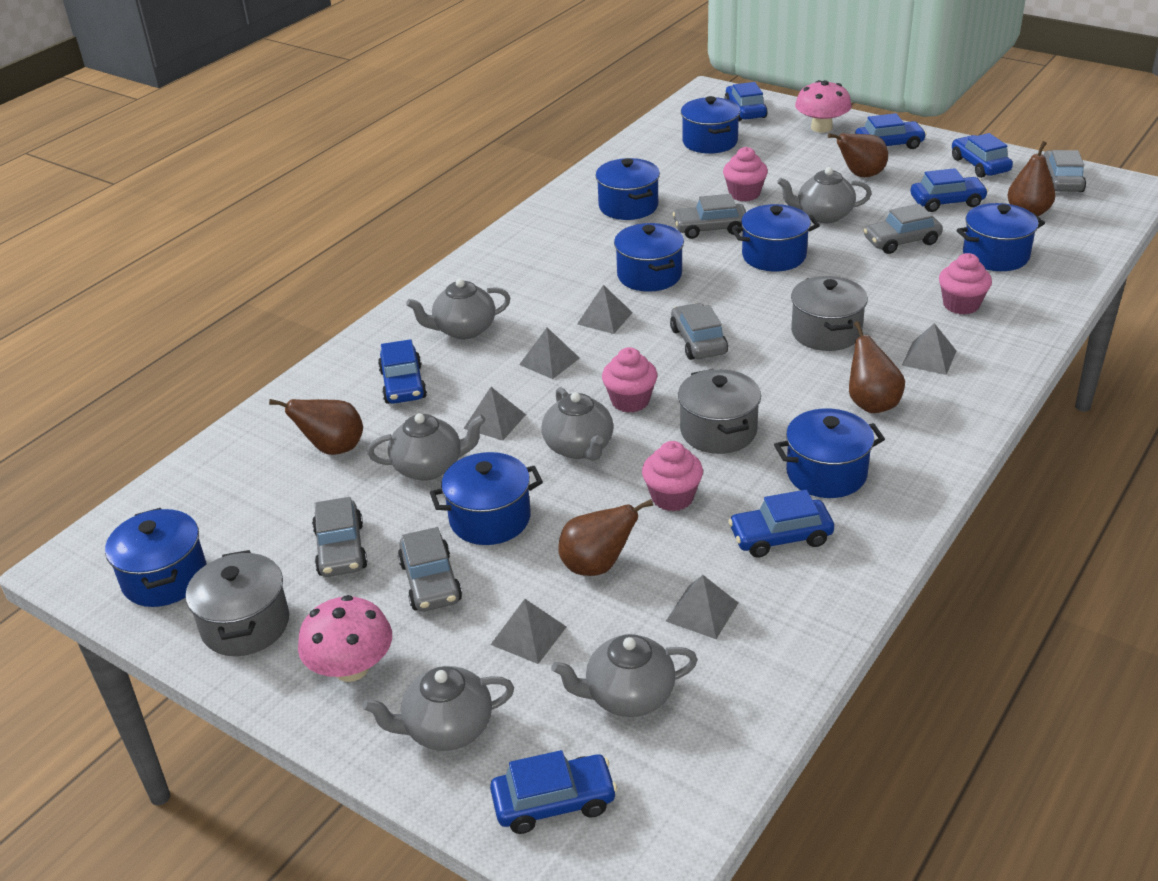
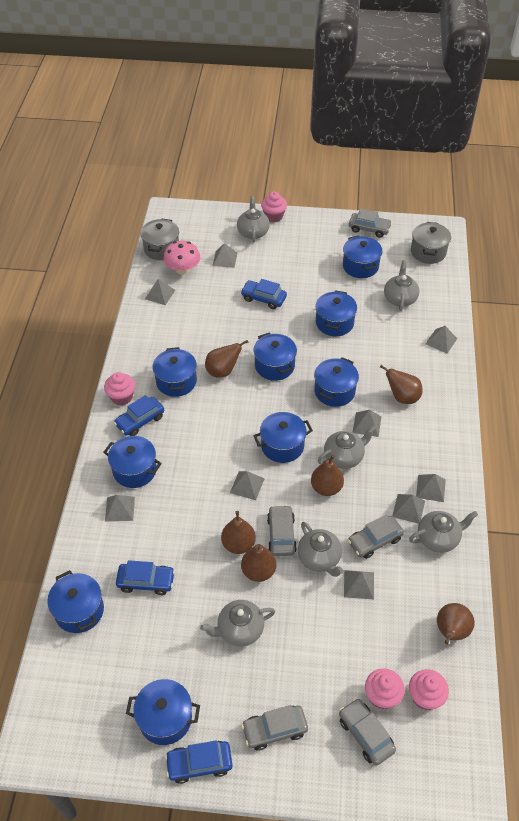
blue car: [378,339,427,404] [490,750,617,834] [724,82,768,121] [728,490,834,558] [855,113,927,149] [911,168,988,212] [952,133,1013,178] = 7 -> [114,395,164,436] [116,560,175,595] [165,740,233,784] [241,279,287,309] = 4
blue pot: [105,508,207,607] [430,452,543,545] [595,158,660,220] [614,223,684,292] [681,96,741,154] [731,204,820,271] [774,408,885,498] [957,203,1045,271] = 8 -> [47,570,104,633] [103,436,162,488] [126,679,200,745] [153,347,197,397] [253,333,297,381] [253,412,313,463] [314,357,359,407] [315,290,357,336] [343,236,382,278] = 9
brown pear: [269,399,363,455] [558,499,653,576] [828,133,888,177] [849,321,905,413] [1007,141,1056,216] = 5 -> [205,340,249,377] [221,511,256,554] [241,544,276,582] [311,455,344,496] [380,365,422,404] [437,603,475,644] = 6
grey car: [312,497,368,577] [398,527,462,612] [670,303,728,360] [673,194,746,239] [863,204,943,254] [1044,150,1086,192] = 6 -> [241,705,308,751] [267,505,297,556] [339,698,396,765] [348,515,404,559] [349,209,392,238] = 5
grey pot: [186,550,289,656] [678,369,761,454] [791,276,868,351] = 3 -> [141,218,179,260] [411,222,451,264] = 2
grey pyramid: [463,387,526,441] [491,599,566,664] [519,328,580,379] [577,285,633,334] [666,575,738,639] [902,323,956,375] = 6 -> [105,495,135,521] [145,279,175,305] [213,243,237,268] [230,471,265,500] [344,570,374,599] [352,410,381,437] [392,494,425,524] [416,474,446,502] [426,326,457,354] = 9
pink mushroom: [298,595,392,682] [795,80,851,133] = 2 -> [163,241,200,275] = 1

